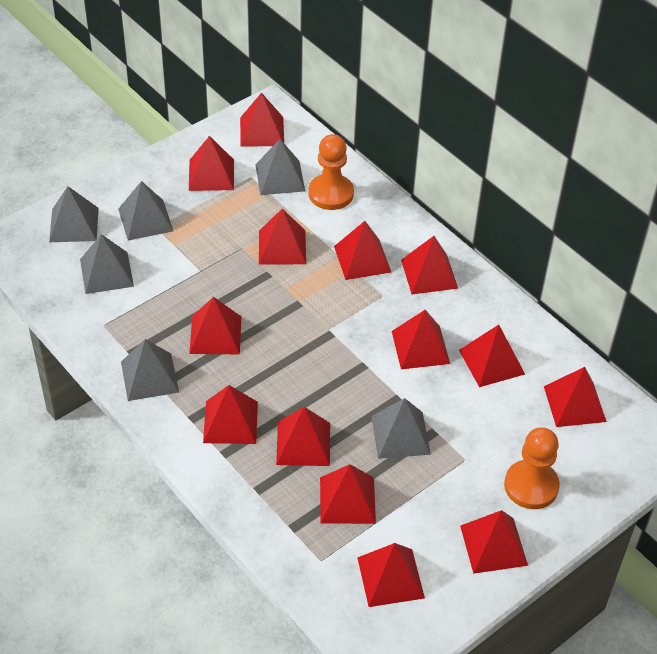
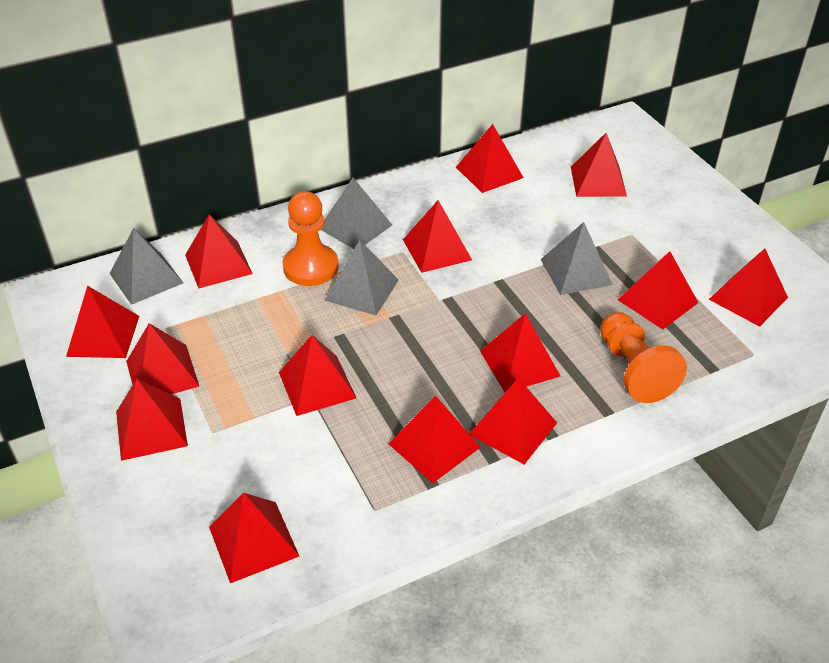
grey pyramid: [49,186,99,242] [80,234,134,294] [118,181,173,241] [121,339,179,401] [255,139,305,195] [371,398,431,459] = 6 -> [109,228,183,305] [321,178,392,249] [324,240,399,315] [541,222,613,295] = 4

